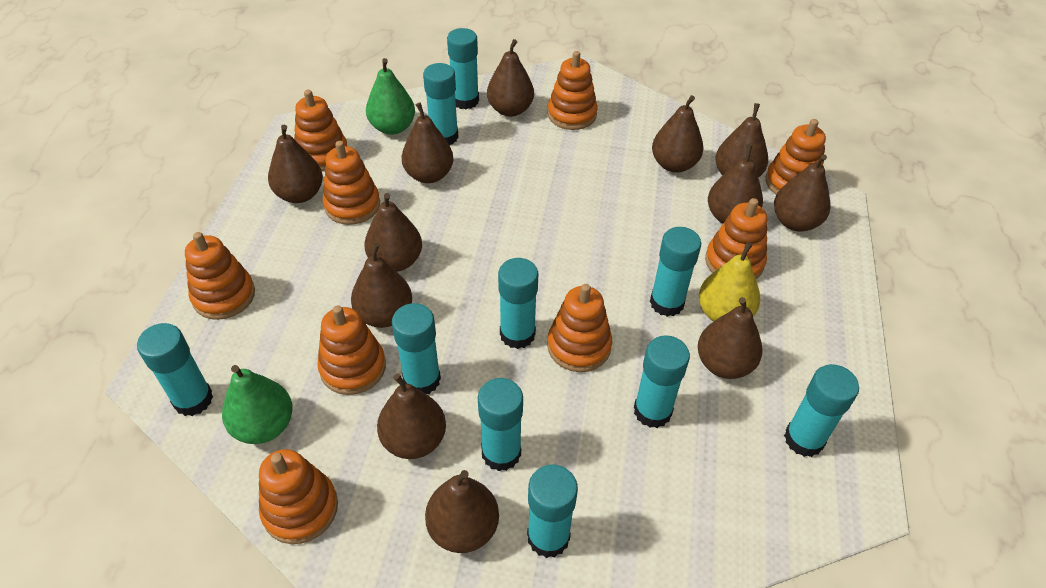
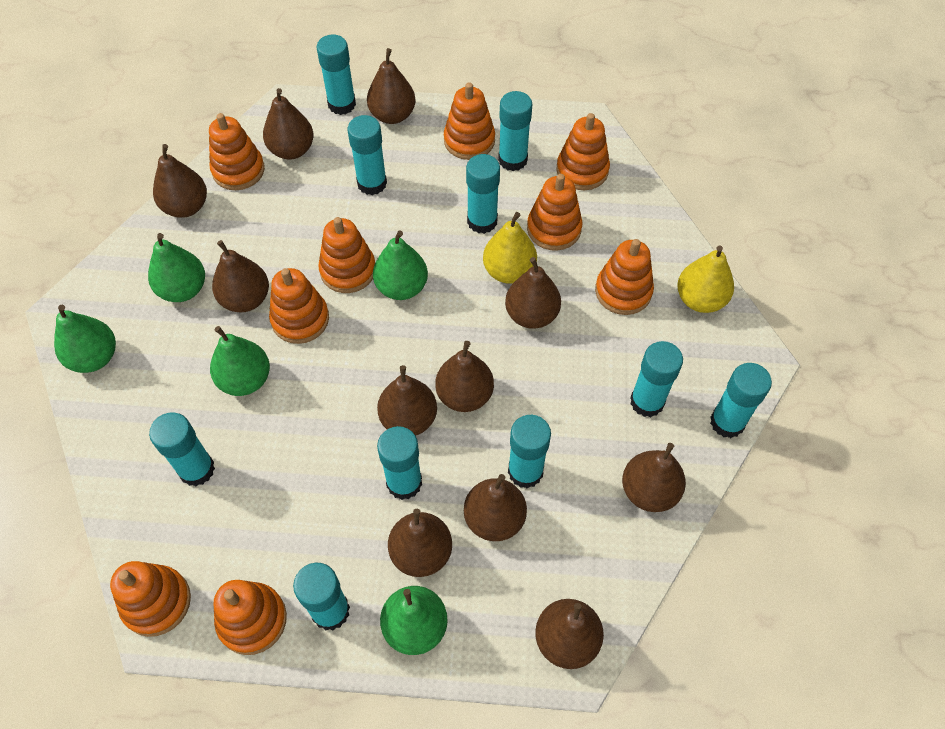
brown pear: [268,125,323,203] [351,243,412,328] [365,193,422,272] [377,373,446,459] [402,102,453,183] [425,470,499,553] [487,39,534,117] [652,95,704,173] [698,297,763,379] [708,144,763,224] [715,103,768,178] [774,154,831,232] = 12 -> [153,144,207,218] [212,240,269,312] [263,88,314,160] [367,48,416,124] [377,365,437,436] [388,509,452,577] [435,341,494,412] [464,474,527,541] [505,257,561,329] [535,599,604,669] [622,443,686,512] = 11
green pear: [222,365,293,444] [366,58,415,135] = 2 -> [54,305,116,373] [148,233,205,302] [210,326,270,396] [373,231,428,300] [380,586,448,655] = 5
yellow pear: [699,242,760,322] = 1 -> [483,212,537,284] [677,245,734,313] = 2

